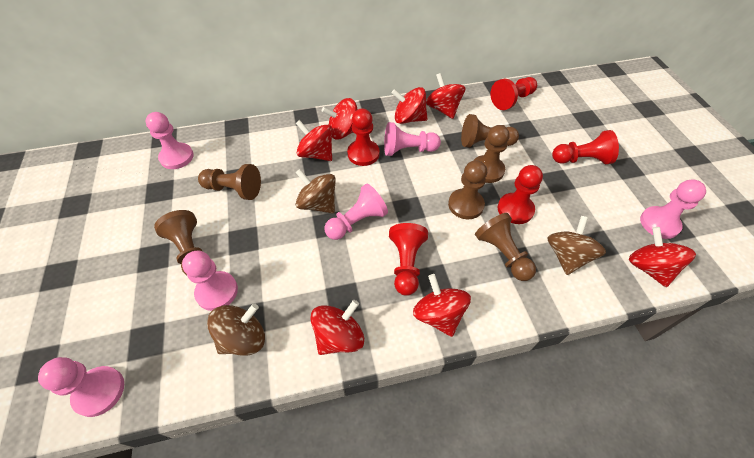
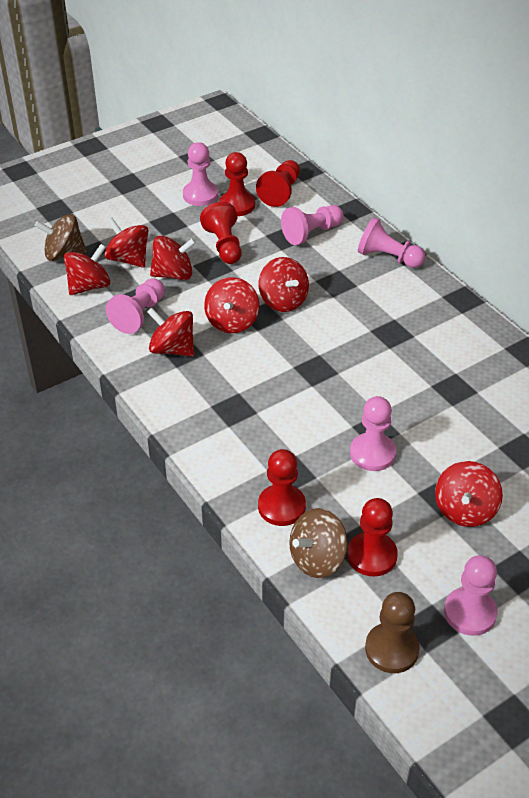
brown pawn: [154,210,202,275] [198,164,261,200] [448,160,487,219] [461,114,519,148] [473,125,510,183] [475,213,536,281] = 6 -> [365,592,420,673] = 1
brown spinning top: [207,303,265,356] [295,169,336,213] [547,216,606,275] = 3 -> [34,214,87,261] [289,508,348,578] = 2

